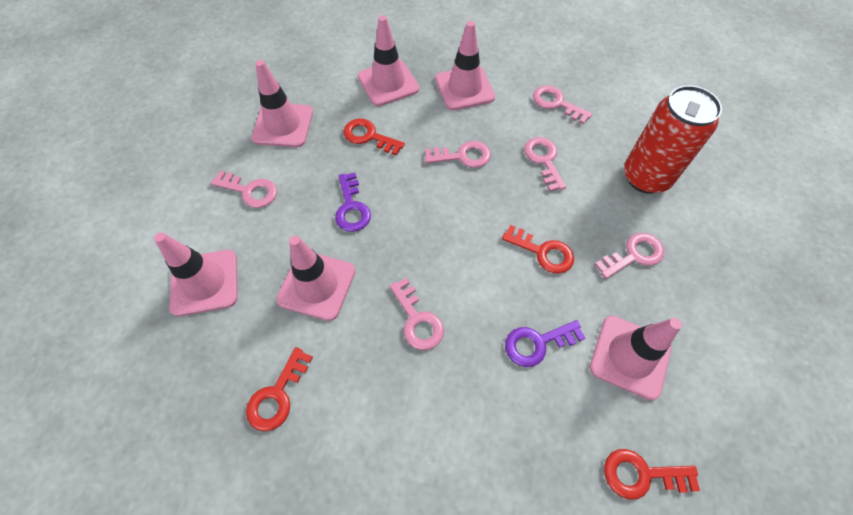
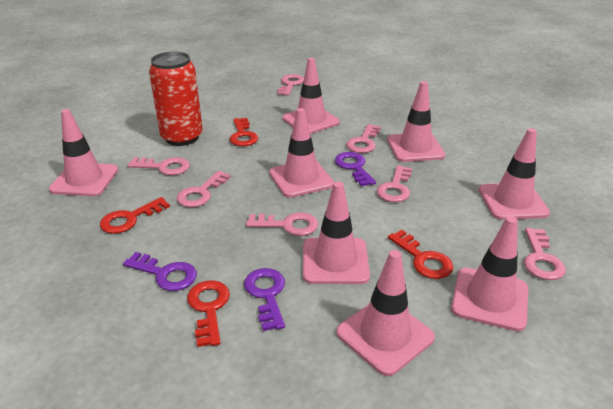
pink key: [211,171,277,208] [390,278,444,350] [425,141,491,168] [524,137,566,191] [533,85,592,124] [595,233,664,279] = 6 -> [127,157,190,175] [177,171,231,207] [246,213,318,236] [277,74,304,96] [346,124,381,153] [377,165,412,202] [524,228,566,280] = 7
pink traffic cone: [154,233,238,317] [251,60,313,147] [276,236,355,321] [358,16,419,106] [435,21,495,110] [590,316,682,400] = 6 -> [49,109,118,196] [269,108,334,198] [283,58,340,134] [303,182,370,284] [336,250,435,376] [387,81,445,162] [451,216,528,331] [479,128,550,220] = 8
purple key: [335,173,371,232] [505,320,585,367] = 2 -> [123,252,197,291] [244,268,285,331] [335,152,376,187] = 3

